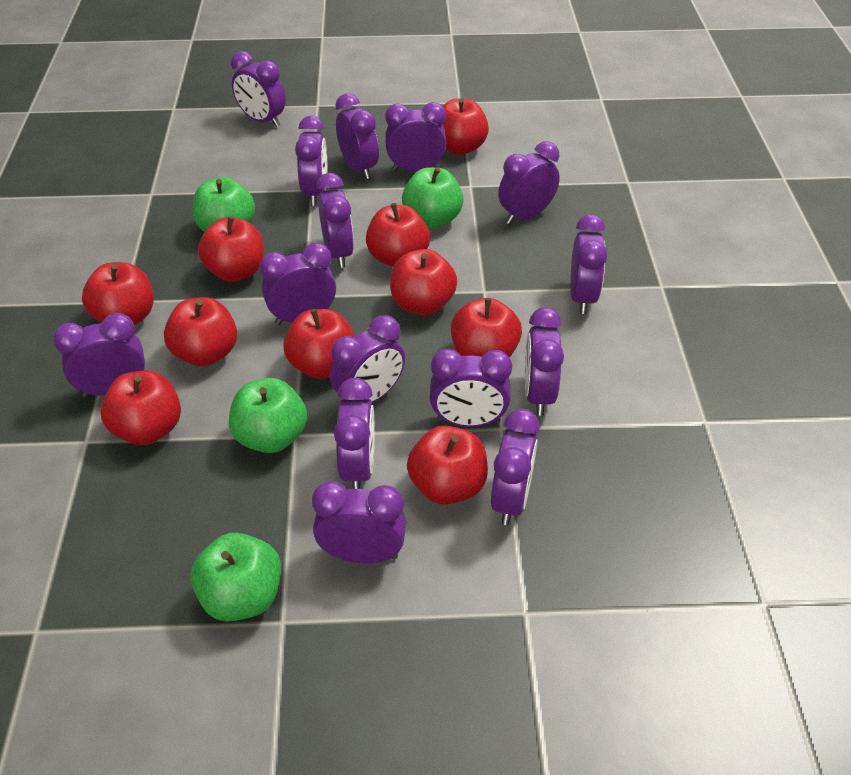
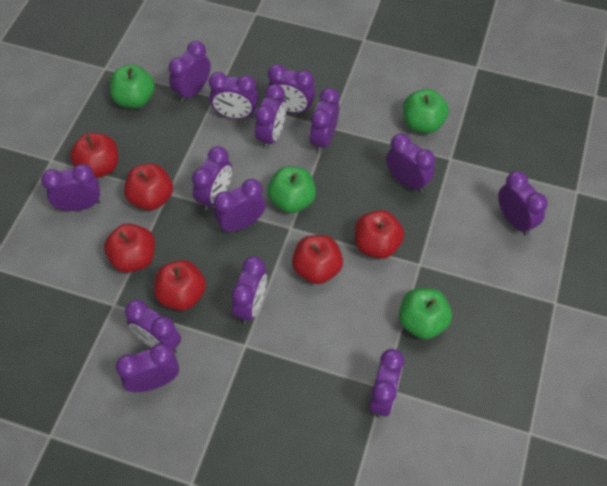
purple clock: [53,313,145,397] [231,51,286,127] [260,243,336,325] [295,116,328,206] [312,481,406,564] [316,173,354,268] [330,315,405,403] [334,378,375,489] [335,93,379,179] [385,102,447,171] [430,349,512,427] [491,409,539,525] [498,141,560,224] [525,307,564,416] [570,214,607,314] = 15 -> [41,164,100,211] [116,343,179,392] [125,300,181,354] [169,41,211,102] [192,146,232,211] [209,72,258,119] [214,179,266,233] [231,256,267,324] [255,84,286,149] [267,64,315,114] [310,88,339,153] [369,349,404,418] [386,134,435,192] [498,171,548,235] = 14
red apple: [82,262,154,325] [100,371,181,445] [164,297,237,367] [198,216,264,282] [284,309,354,379] [366,203,430,267] [390,249,457,315] [407,425,488,505] [443,98,489,155] [451,298,522,358] = 10 -> [70,133,118,178] [104,223,155,273] [124,164,173,210] [154,260,206,311] [292,235,343,284] [355,210,404,259] = 6

